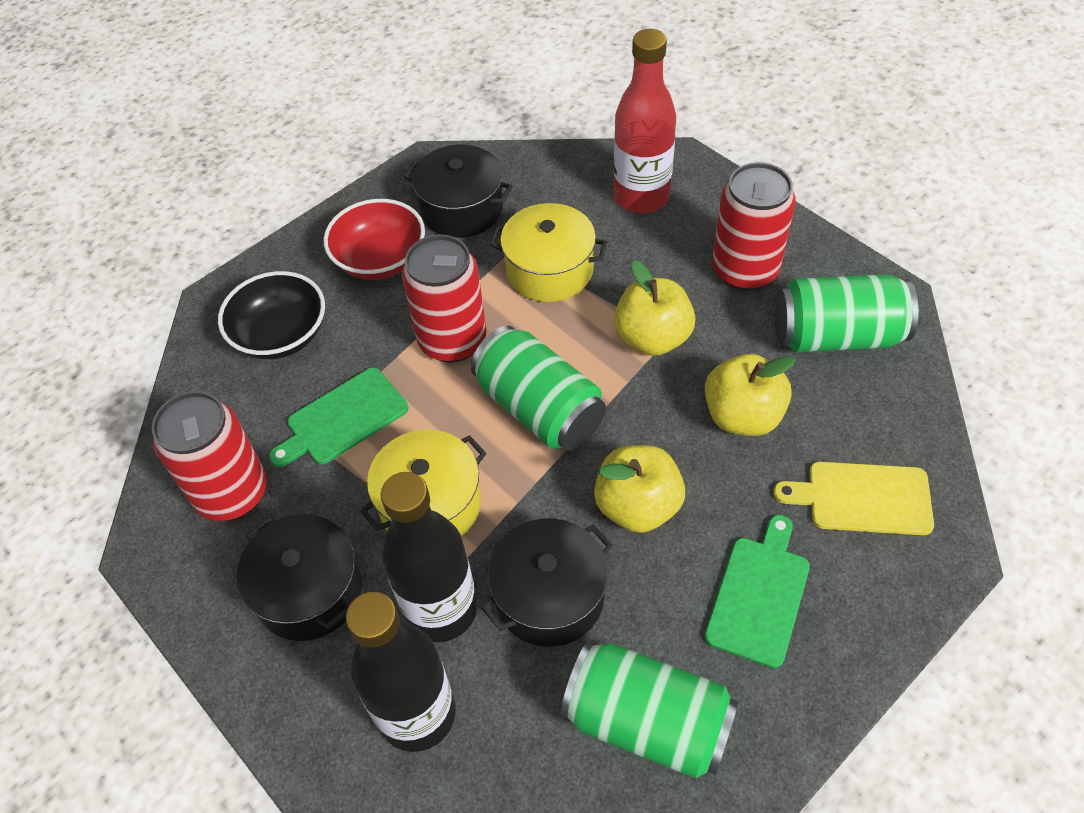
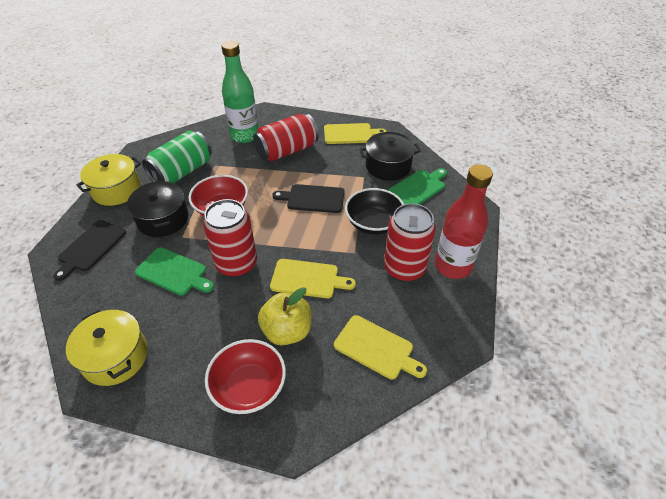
black bottle: [346,592,456,752] [381,472,477,642] = 2 -> none = 0
black cutting board: none = 0 -> [53,220,126,281] [272,184,345,213] = 2
black pot: [236,514,362,641] [404,145,513,238] [481,518,613,647] = 3 -> [127,181,188,237] [360,132,421,181] = 2
green bottle: none = 0 -> [221,41,258,143] = 1
green can: [471,326,606,451] [561,642,739,779] [774,274,918,352] = 3 -> [142,131,212,183] = 1
red bowl: [323,199,425,280] = 1 -> [189,175,248,217] [205,339,286,414] = 2
yellow apple: [594,445,685,533] [614,260,695,356] [705,354,796,436] = 3 -> [258,287,312,346] = 1
yellow cutting board: [773,462,934,535] = 1 -> [270,259,356,298] [324,123,387,144] [334,315,427,380] = 3

